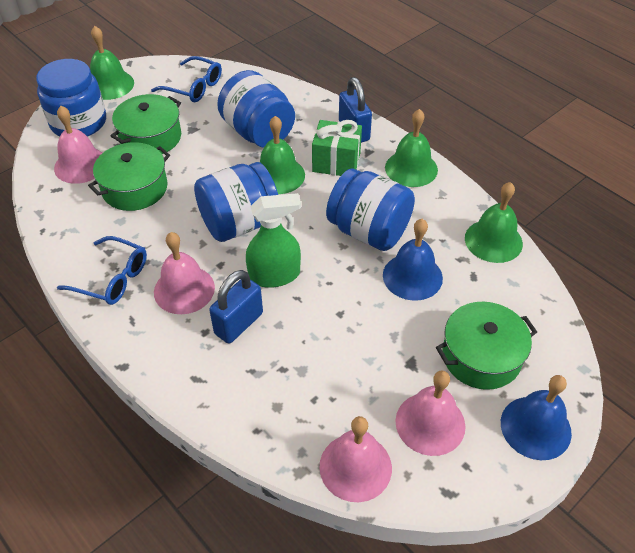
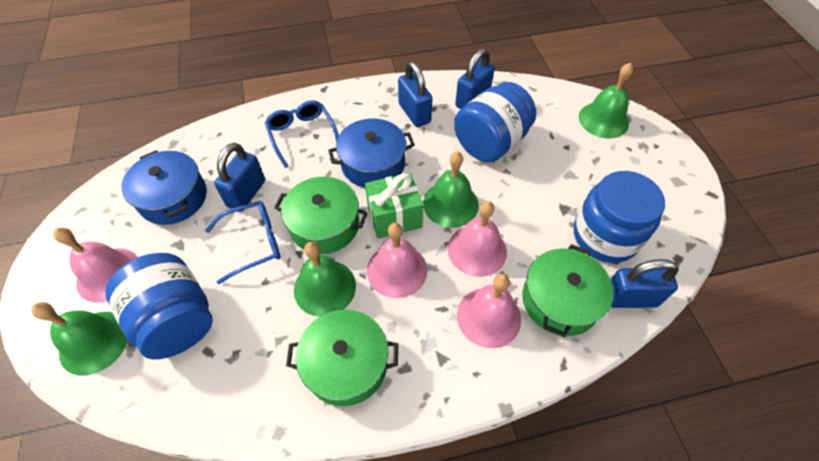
blue bell: [383,219,443,301] [501,375,572,460] = 2 -> none = 0
blue jar: [36,59,106,137] [194,162,278,242] [217,70,295,148] [326,168,415,251] = 4 -> [105,253,213,359] [454,82,536,162] [574,171,665,263] = 3
blue padlock: [209,270,263,343] [339,77,372,143] = 2 -> [214,143,265,212] [398,62,432,127] [455,48,495,109] [611,259,679,308] = 4
blue pot: none = 0 -> [121,150,207,225] [328,119,415,188] = 2
green spray bottle: [246,193,301,288] = 1 -> none = 0

